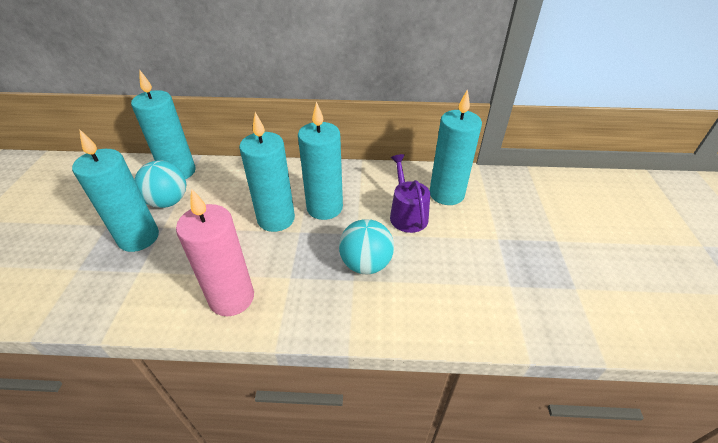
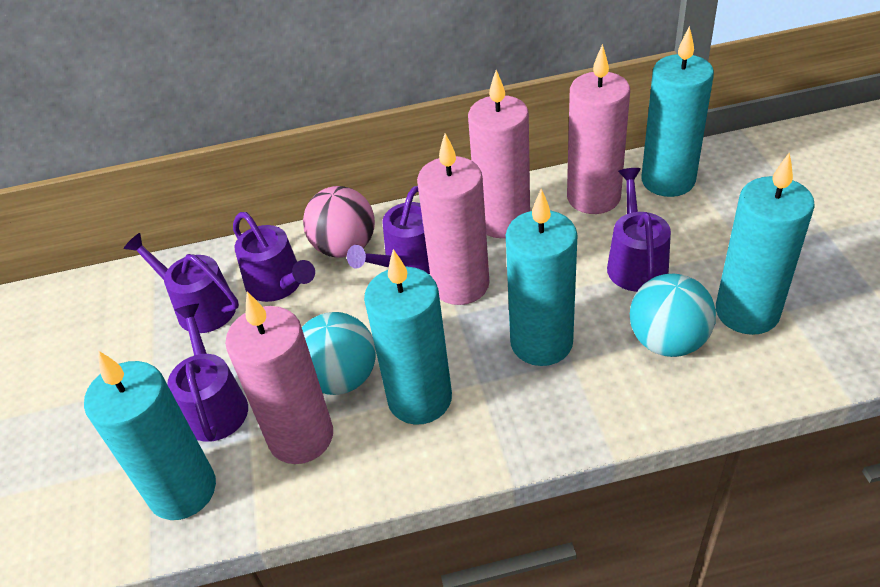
pink ball: none = 0 -> [303,186,375,258] = 1
pink candle: [176,188,254,317] = 1 -> [225,292,333,464] [417,133,489,305] [468,70,530,238] [567,44,630,214] = 4
purple watering can: [390,154,430,233] = 1 -> [123,233,239,333] [168,304,248,442] [233,212,315,302] [347,186,430,274] [607,168,671,292] = 5

